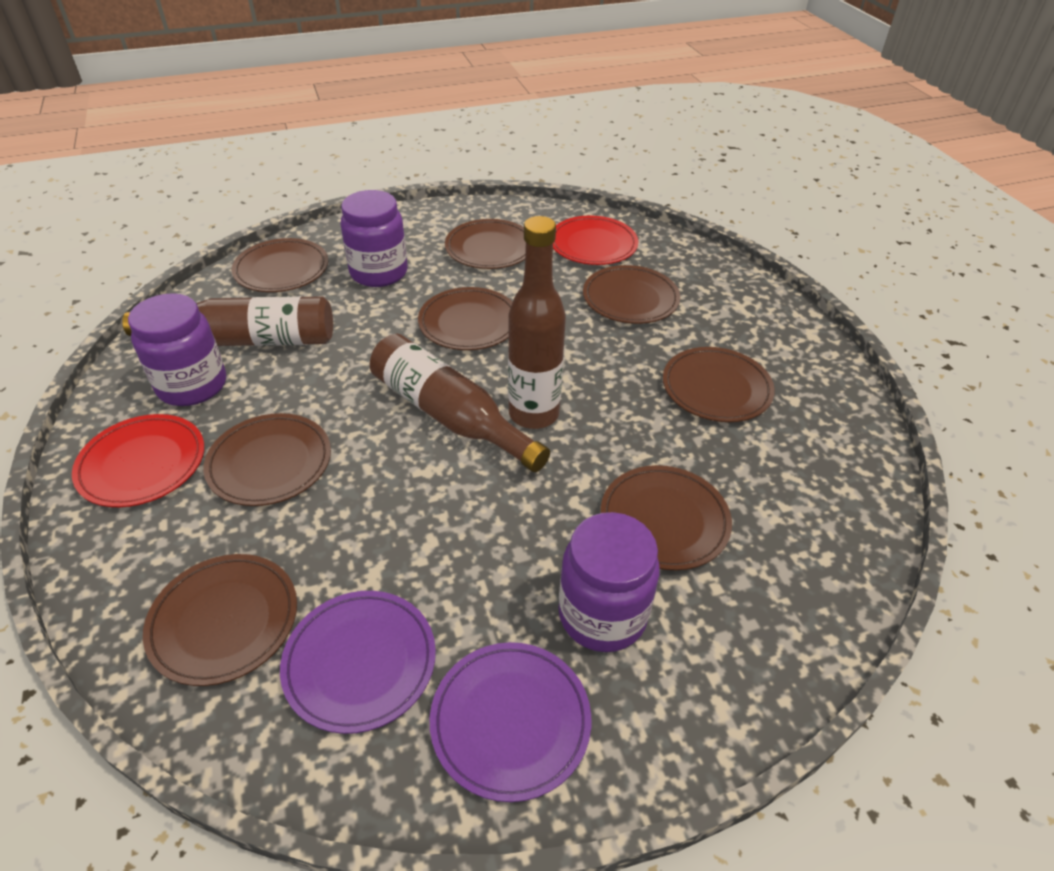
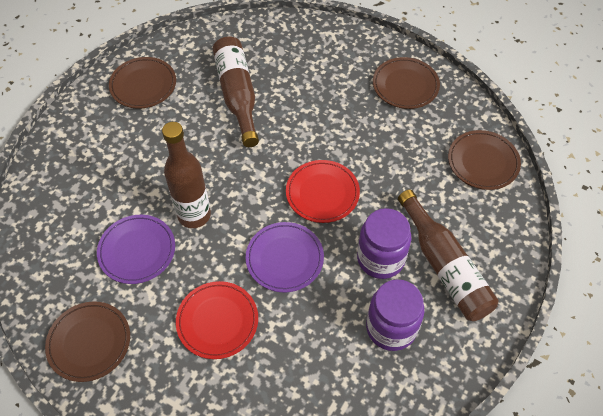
brown plate: [143,554,297,686] [203,413,331,506] [232,238,328,292] [418,287,512,350] [445,219,526,269] [583,265,680,324] [601,465,732,570] [663,347,775,422] = 8 -> [45,302,130,382] [109,57,176,109] [373,57,440,109] [448,130,521,190] = 4
purple jar: [128,293,226,406] [341,190,408,287] [558,512,660,652] = 3 -> [357,208,411,279] [366,279,424,351] = 2

